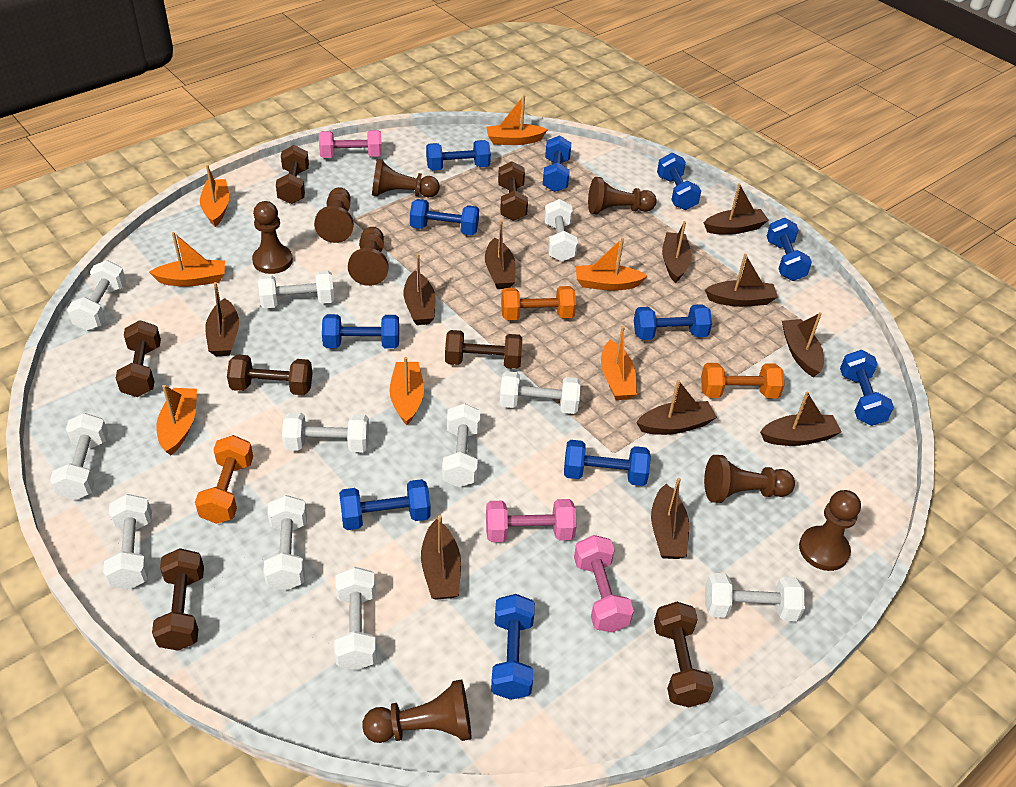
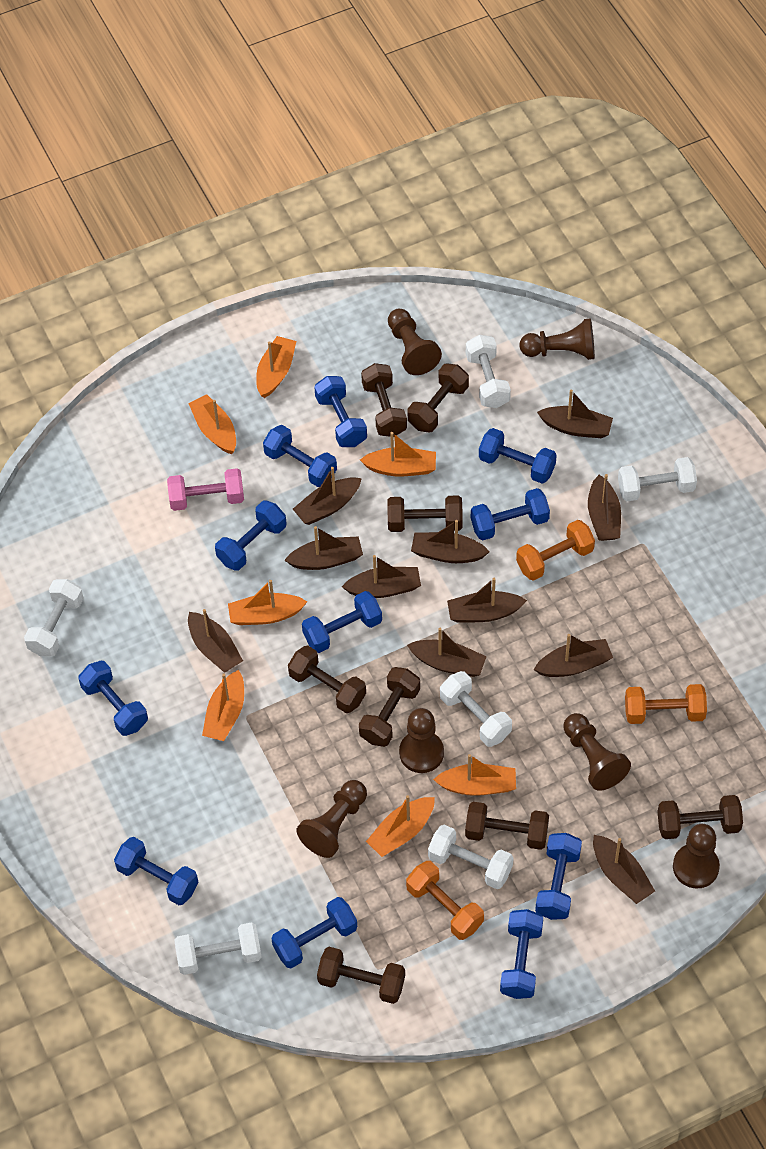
brown dumbbell: [116,320,161,397] [152,548,204,651] [227,355,313,395] [276,145,309,204] [445,330,522,369] [498,161,528,221] [654,602,714,707] = 7 -> [288,646,366,713] [317,947,405,1004] [359,667,420,747] [361,363,407,437] [387,495,463,532] [407,363,469,432] [465,802,549,850] [658,795,743,839] = 8
brown pawn: [252,201,293,274] [314,187,354,243] [348,227,388,286] [362,680,471,743] [372,159,440,197] [588,177,657,214] [704,455,795,503] [799,490,861,571] = 8 -> [296,780,367,858] [388,309,442,375] [399,708,444,773] [519,318,595,360] [563,713,631,791] [673,824,720,889] = 6
pink dumbbell: [319,130,382,158] [486,499,577,542] [574,535,634,633] = 3 -> [167,468,244,511] = 1
white dumbbell: [50,413,108,500] [67,260,126,331] [103,494,152,589] [258,271,334,308] [263,495,307,590] [282,412,369,453] [334,567,376,670] [442,403,481,487] [500,371,581,414] [544,199,578,262] [705,573,805,621] = 11 -> [24,579,84,657] [174,923,262,975] [428,825,513,889] [440,671,512,747] [466,335,511,408] [618,457,697,501] = 6

